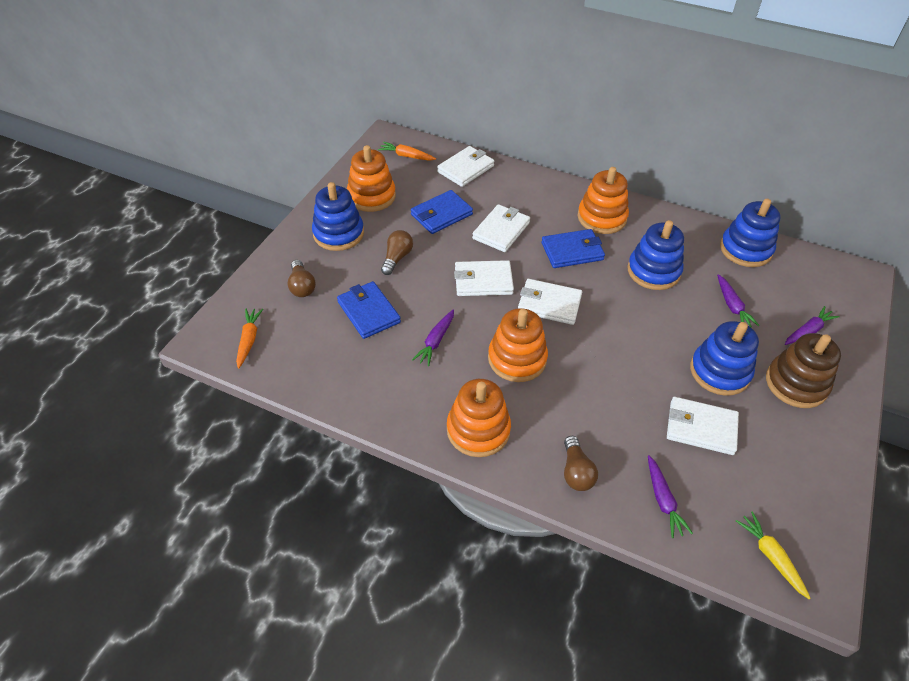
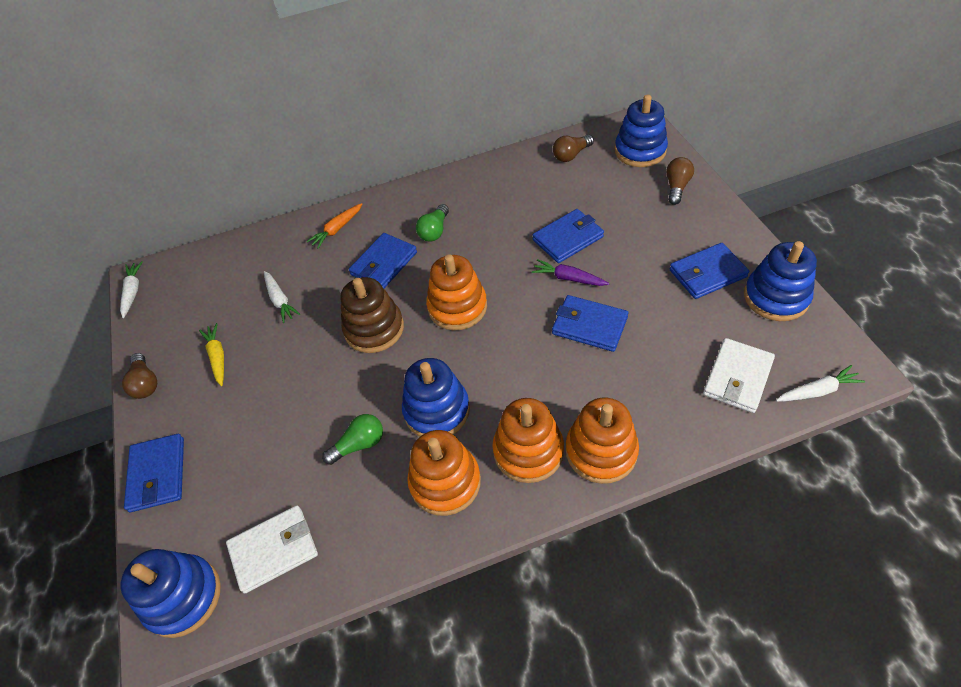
blue wallet: [337,281,401,339] [411,190,473,234] [541,229,605,268] = 3 -> [124,434,184,512] [349,233,417,289] [532,209,604,263] [552,295,628,352] [670,243,749,299] = 5
green light bulb: none = 0 -> [322,414,383,465] [416,204,449,242] = 2
orange carrot: [236,309,263,369] [378,142,436,161] = 2 -> [307,203,362,249] = 1
purple carrot: [412,310,454,366] [648,455,693,538] [717,274,759,327] [785,306,840,345] = 4 -> [532,259,609,286] = 1
white carrot: none = 0 -> [120,261,143,318] [264,271,300,323] [776,365,865,402] = 3
white wallet: [437,146,494,187] [454,260,514,296] [472,204,530,252] [518,279,582,325] [667,397,739,455] = 5 -> [226,505,318,594] [703,338,775,413] = 2

